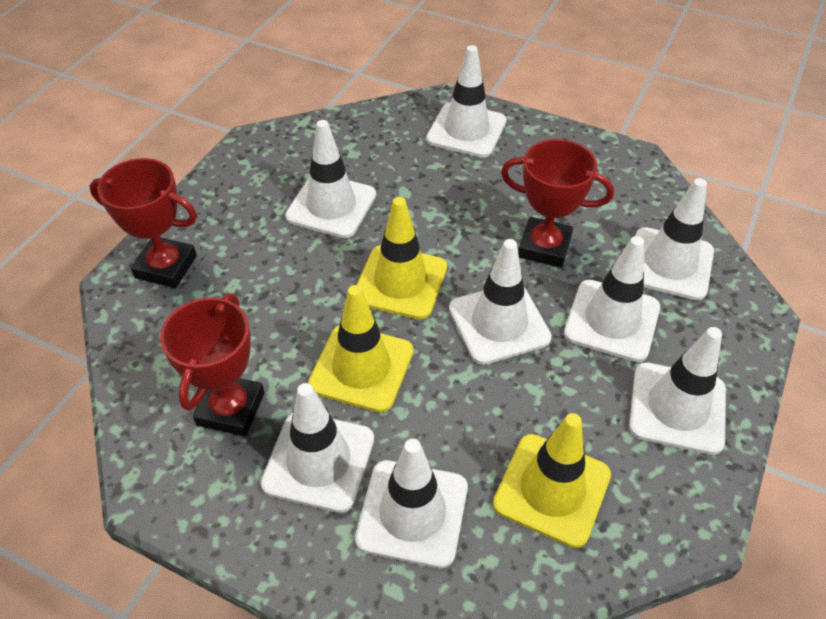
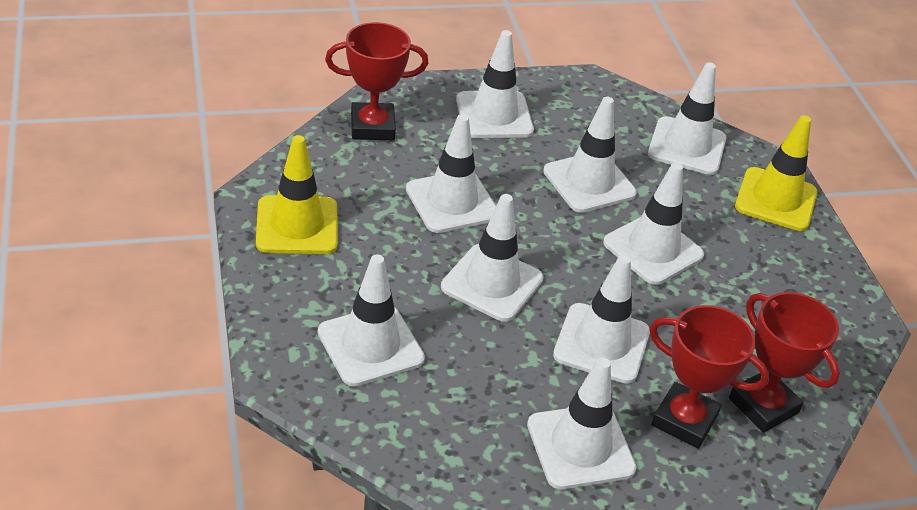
white traffic cone: [261,383,374,513] [285,120,376,238] [355,439,468,568] [426,45,507,158] [449,239,552,365] [564,236,660,362] [629,327,726,455] [635,178,714,300] = 8 -> [318,255,425,387] [406,114,496,233] [441,194,544,322] [456,30,534,138] [527,357,637,489] [543,97,637,213] [553,255,650,384] [603,162,704,285] [648,63,726,175] = 9
yellow traffic cone: [308,285,413,413] [357,197,447,319] [493,413,611,548] = 3 -> [256,135,338,254] [735,115,817,231] = 2

